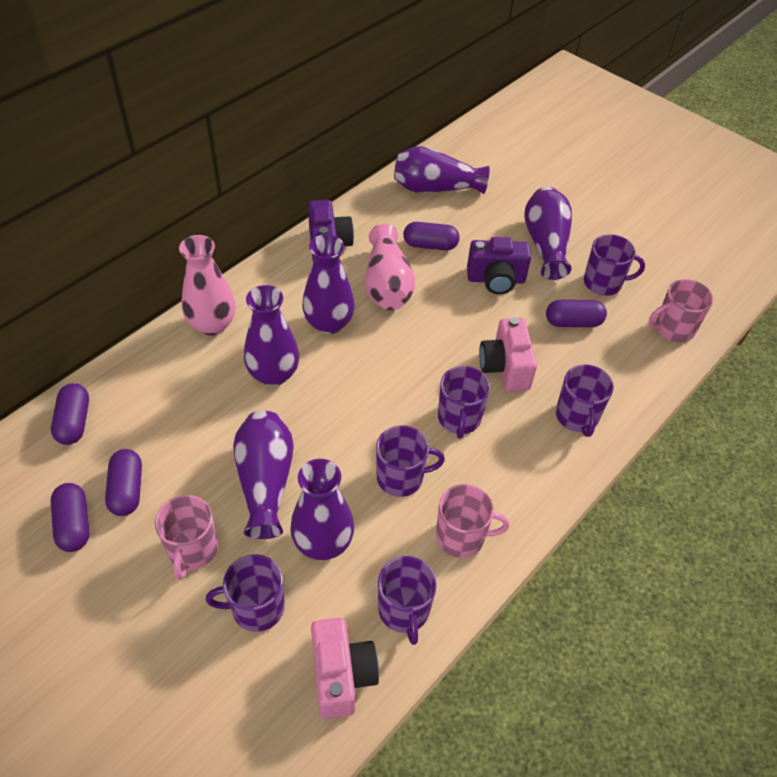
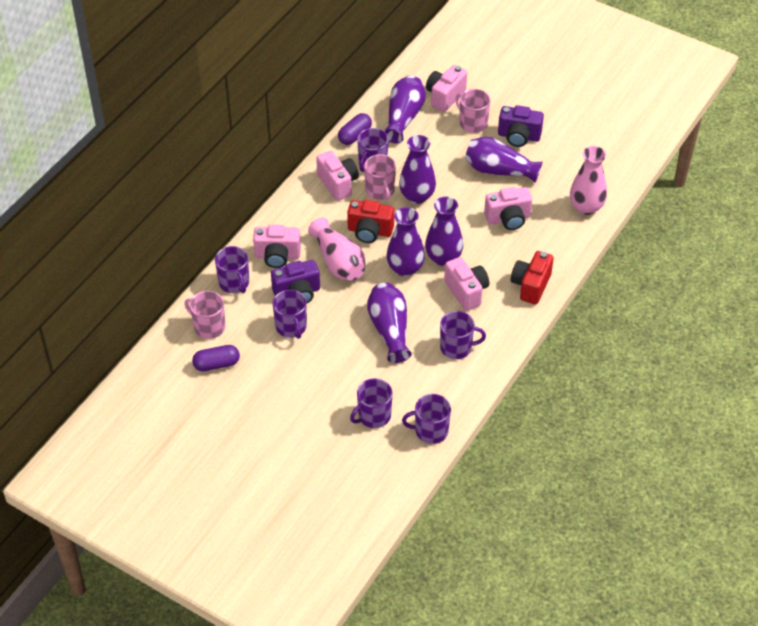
pink camera: [311,618,379,719] [479,317,537,392] = 2 -> [253,225,301,268] [316,151,359,201] [426,65,467,112] [444,257,489,311] [484,187,532,230] = 5
purple capsule: [51,383,89,445] [51,483,89,552] [105,449,142,516] [403,222,460,250] [546,300,607,327] = 5 -> [192,345,240,371] [338,113,372,145] = 2
red camera: none = 0 -> [347,200,394,243] [511,251,554,305] = 2

